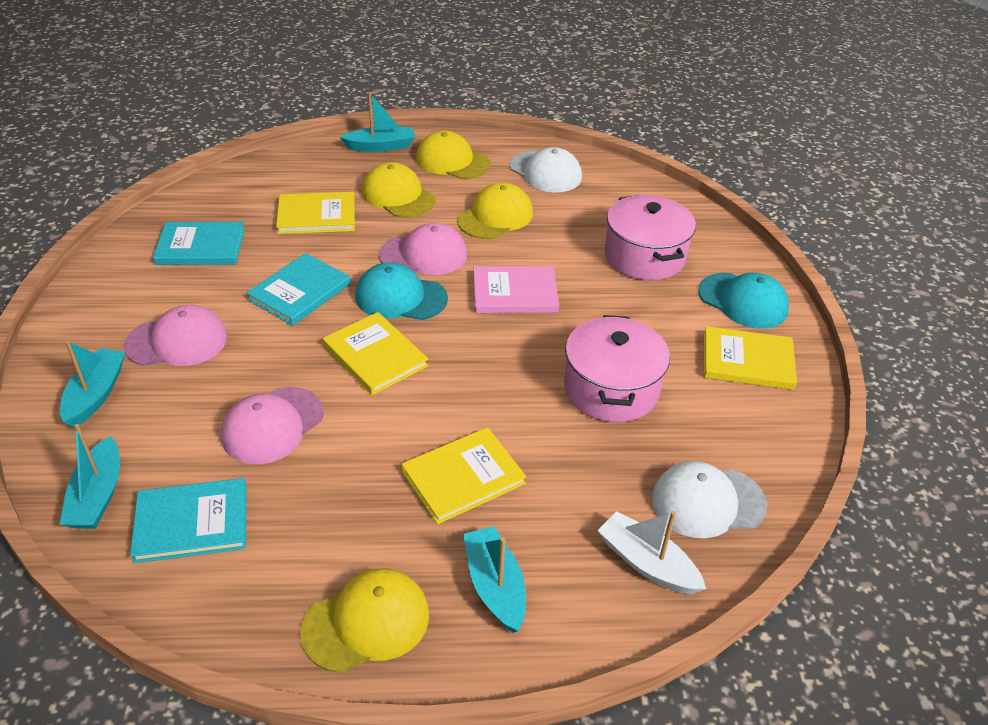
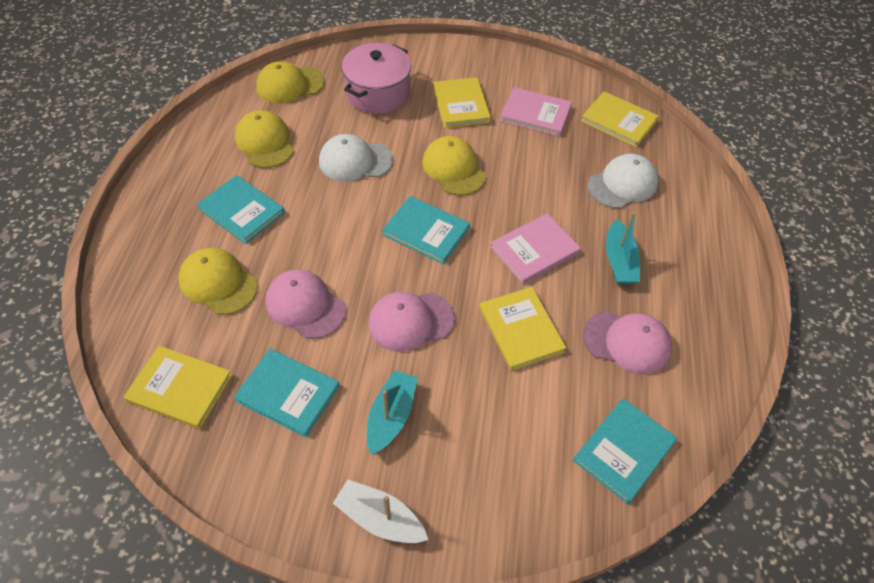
pink book: [473,266,559,313] = 1 -> [490,213,581,284] [500,87,572,137] = 2
pink pot: [564,315,670,422] [605,195,696,280] = 2 -> [342,43,411,114] = 1
turquoise boat: [60,340,125,428] [60,424,120,529] [340,92,415,152] [463,526,526,633] = 4 -> [367,370,418,455] [606,212,640,284] = 2
turquoise book: [130,478,247,563] [153,222,245,265] [246,253,351,326] = 3 -> [197,175,285,244] [234,349,340,438] [382,196,470,264] [573,398,677,504] = 4
turquoise cap: [355,262,448,320] [698,273,789,329] = 2 -> none = 0

